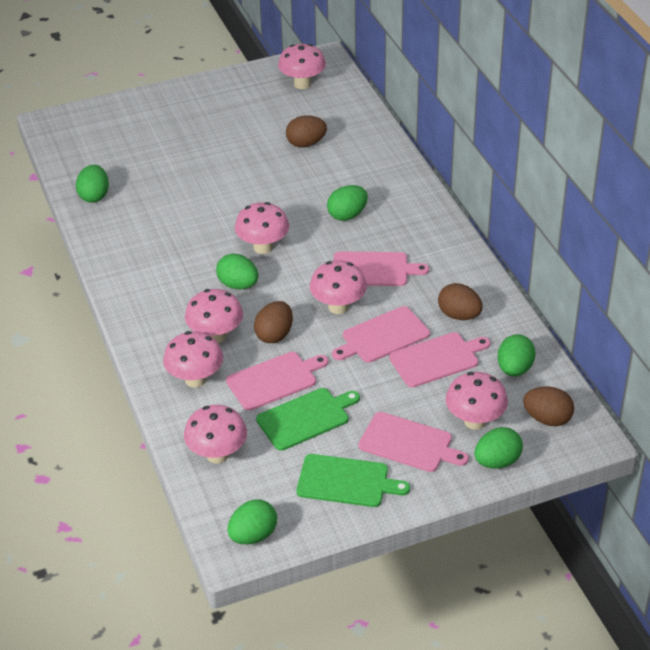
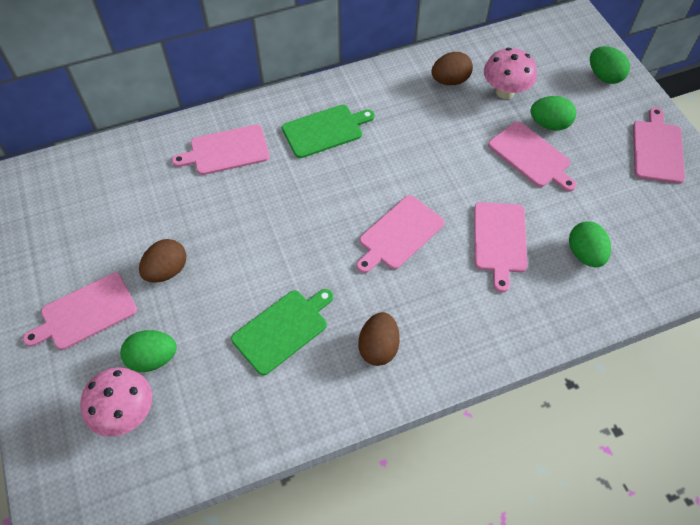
brown egg: [254,301,293,343] [286,115,327,147] [438,283,483,320] [523,386,574,426] = 4 -> [139,239,186,283] [358,312,400,366] [431,52,473,85] = 3
green egg: [76,165,109,203] [216,253,258,289] [227,500,277,544] [327,185,368,221] [474,427,523,468] [498,334,536,377] = 6 -> [120,330,177,372] [530,96,576,131] [569,221,611,267] [590,46,630,84] = 4
pink cutting board: [226,352,328,411] [332,306,430,363] [334,251,429,286] [358,412,469,472] [389,332,490,388] = 5 -> [23,273,137,350] [172,124,270,175] [357,195,445,273] [474,202,528,292] [488,122,576,192] [633,107,685,184] = 6
pink mushroom: [163,331,223,388] [184,405,247,463] [185,289,243,343] [235,202,289,254] [278,44,326,89] [310,260,367,314] [445,372,508,430] = 7 -> [80,367,152,437] [484,48,537,99] = 2

